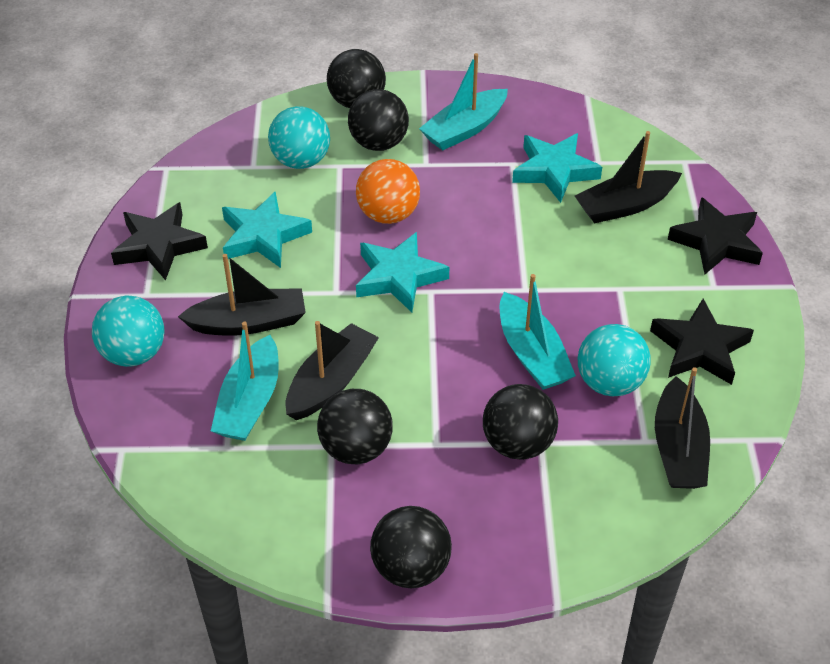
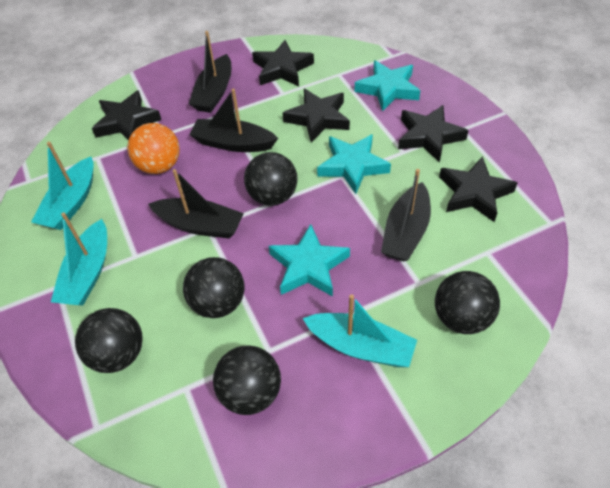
black star: [111,202,208,280] [650,299,754,385] [668,197,763,274] = 3 -> [92,90,161,140] [252,40,314,86] [283,89,350,143] [398,105,469,163] [439,156,517,222] = 5
turquoise ball: [92,296,165,367] [268,106,330,169] [578,324,651,396] = 3 -> none = 0

